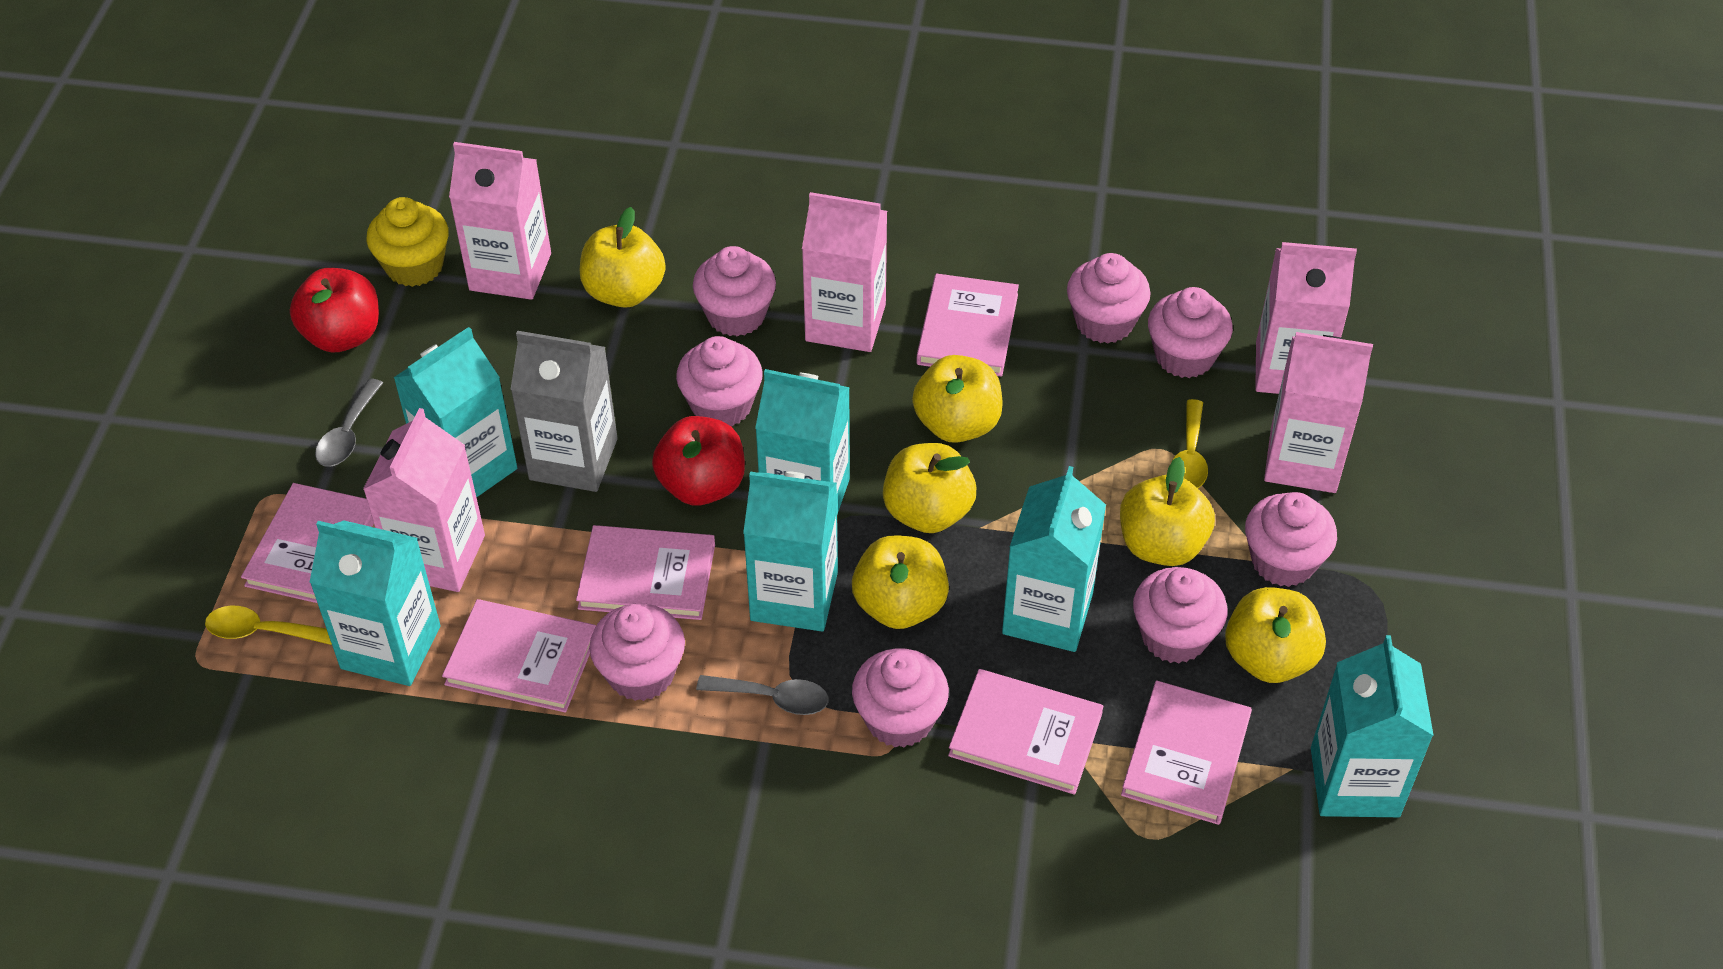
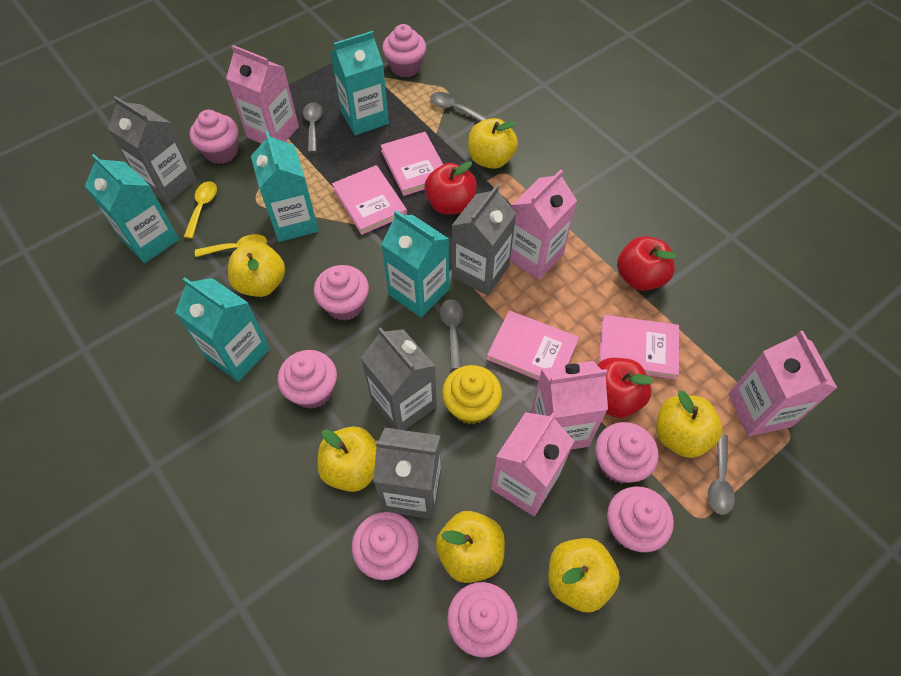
grey carton: [510,331,618,492] = 1 -> [108,96,197,204] [361,327,437,430] [373,428,441,519] [452,184,516,296] = 4
grey spoon: [315,379,383,467] [696,675,829,715] = 2 -> [303,102,322,153] [430,92,488,121] [440,299,463,369] [708,434,735,515] = 4
pink book: [241,483,374,603] [442,599,596,712] [576,525,715,620] [917,274,1019,377] [948,669,1103,795] [1121,680,1252,825] = 6 -> [332,165,407,235] [380,132,443,196] [487,310,579,381] [599,315,679,379] = 4
red apple: [290,268,379,352] [652,416,745,506] = 2 -> [424,161,477,214] [597,358,654,418] [617,236,676,291] = 3
turquoise carton: [309,520,441,686] [393,327,517,498] [743,471,838,632] [755,369,850,514] [1002,466,1106,652] [1311,635,1434,817] = 6 -> [85,154,179,263] [175,278,270,382] [251,131,319,242] [330,31,389,135] [381,211,449,318] = 5

